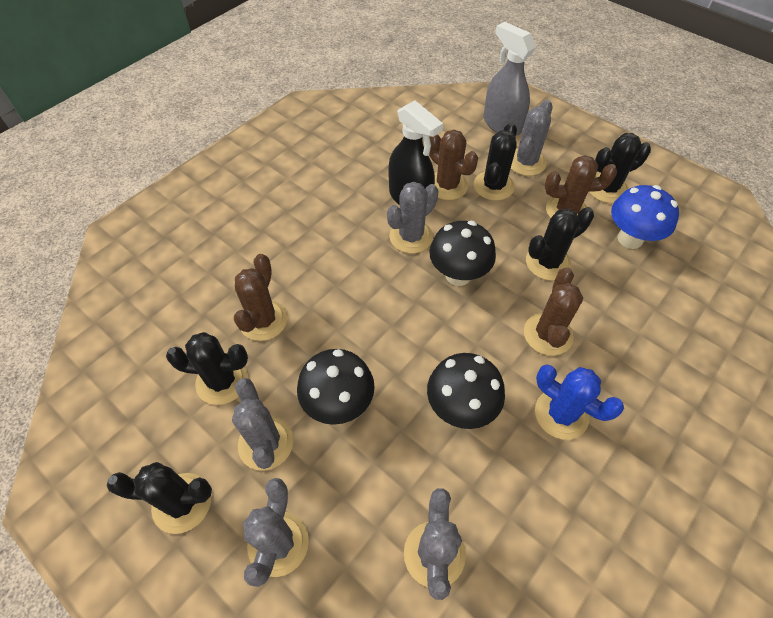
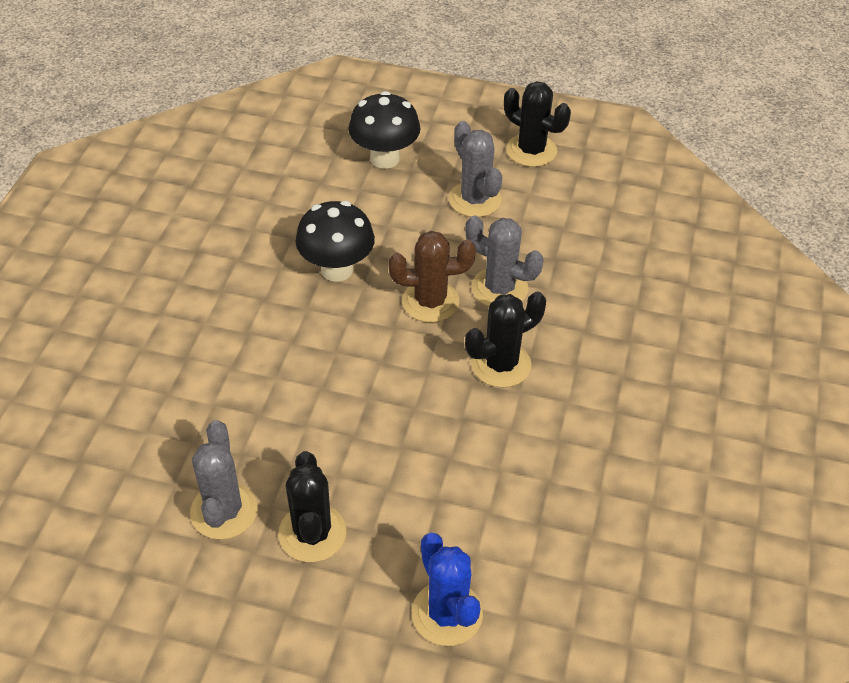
black cactus: [106,462,212,534] [166,332,248,405] [474,122,517,200] [526,207,594,281] [589,133,651,203] = 5 -> [278,451,346,562] [465,291,546,388] [504,81,571,167] = 3
black mushroom: [297,349,375,425] [427,353,505,429] [429,221,496,286] = 3 -> [296,201,375,282] [349,91,420,169] = 2
black spray bottle: [388,100,443,204] = 1 -> none = 0
blue mushroom: [611,185,679,249] = 1 -> none = 0
brown cactus: [234,254,288,341] [429,130,478,200] [524,267,583,356] [545,155,617,218] = 4 -> [388,231,476,323] = 1
grey cactus: [232,378,294,471] [243,478,309,587] [387,182,439,254] [404,488,466,600] [511,100,553,176] = 5 -> [190,420,258,540] [449,121,502,217] [465,215,544,306] = 3
grey spray bottle: [483,22,536,136] = 1 -> none = 0

